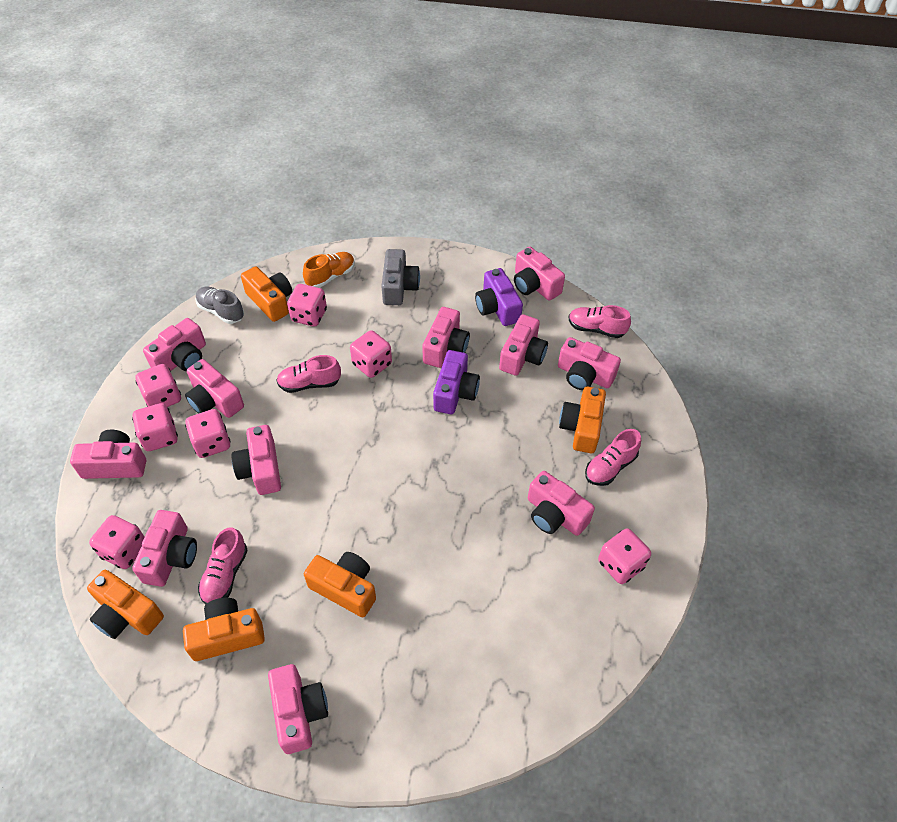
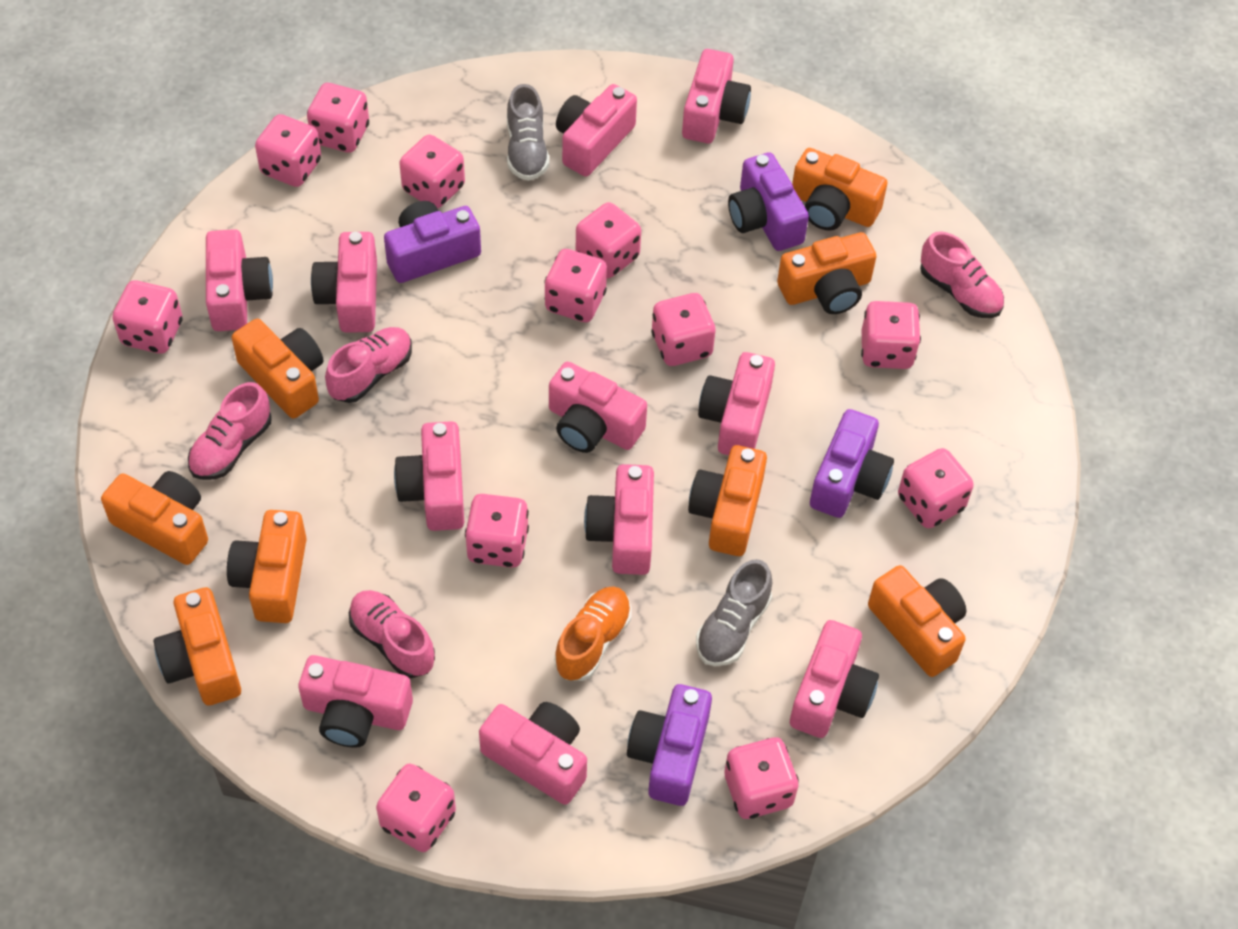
grey camera: [382,249,420,305] = 1 -> none = 0
grey shoe: [195,287,244,324] = 1 -> [507,84,549,181] [696,559,772,666] = 2
orange camera: [87,570,164,639] [183,598,265,661] [241,266,292,322] [304,552,376,617] [559,387,606,453] = 5 -> [101,471,208,565] [154,587,241,705] [227,510,307,623] [232,319,323,418] [688,445,767,556] [777,232,877,314] [792,148,888,231] [868,565,966,677] = 8
pink dice: [89,515,145,569] [132,403,178,451] [135,364,181,407] [185,409,231,458] [287,284,327,327] [350,330,392,378] [598,528,651,584] = 7 -> [112,281,182,354] [255,114,321,187] [307,83,369,153] [376,764,456,852] [399,135,465,209] [465,494,529,568] [544,249,607,322] [576,202,641,278] [651,293,716,366] [725,737,799,819] [861,301,921,369] [898,448,974,528] = 12
purple camera: [433,350,480,414] [475,268,523,326] = 2 -> [384,201,481,283] [627,684,712,806] [728,152,809,251] [810,409,894,518] = 4

